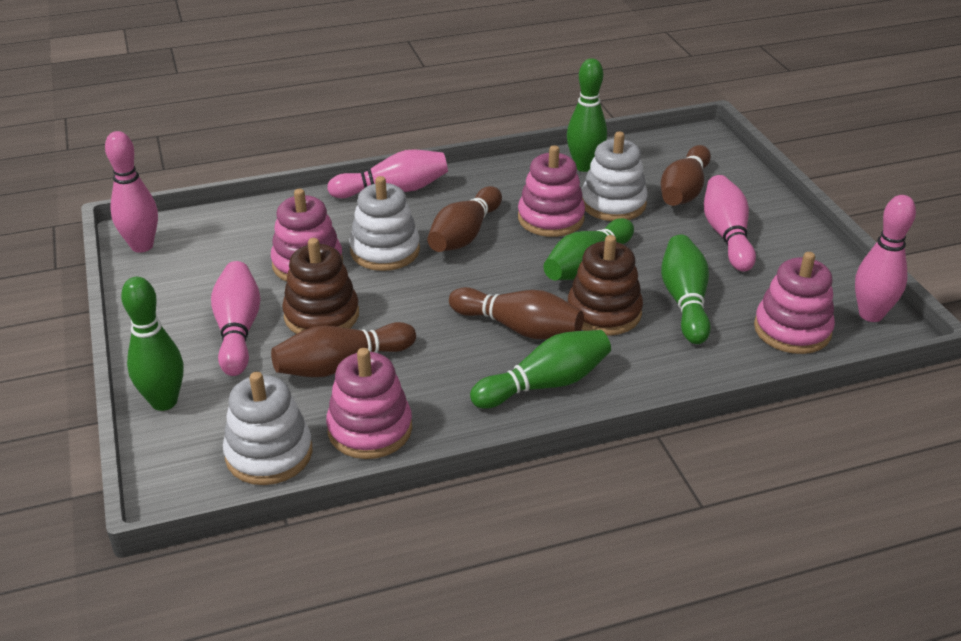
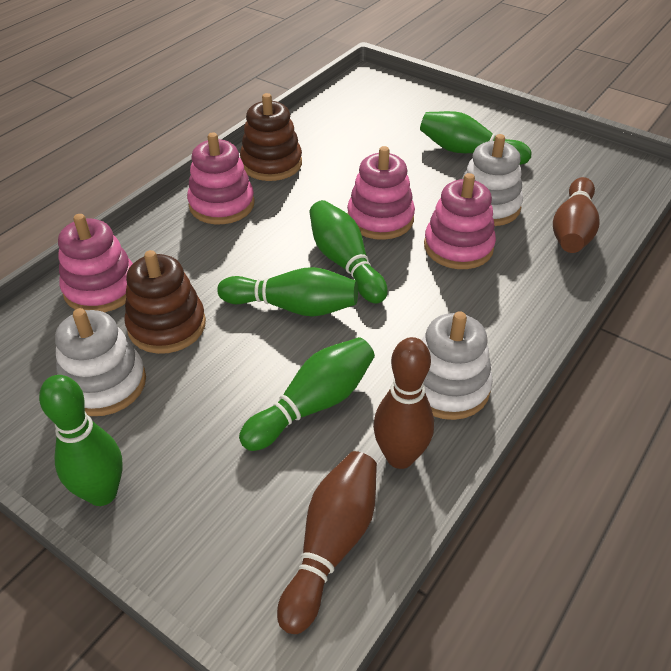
brown bowling pin: [271,322,416,377] [427,186,502,252] [449,287,584,339] [661,145,711,206] = 4 -> [277,451,377,634] [373,337,434,469] [553,177,600,253] = 3
pink bowling pin: [105,131,158,253] [211,261,261,376] [327,149,448,198] [704,175,756,272] [855,195,916,322] = 5 -> none = 0

